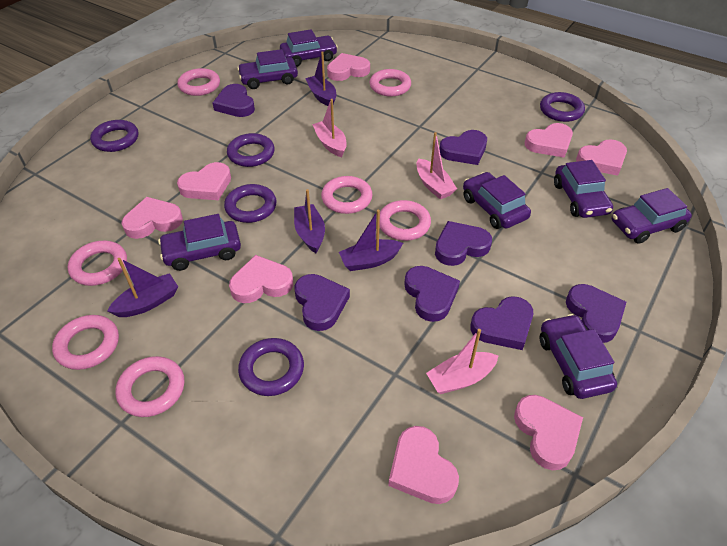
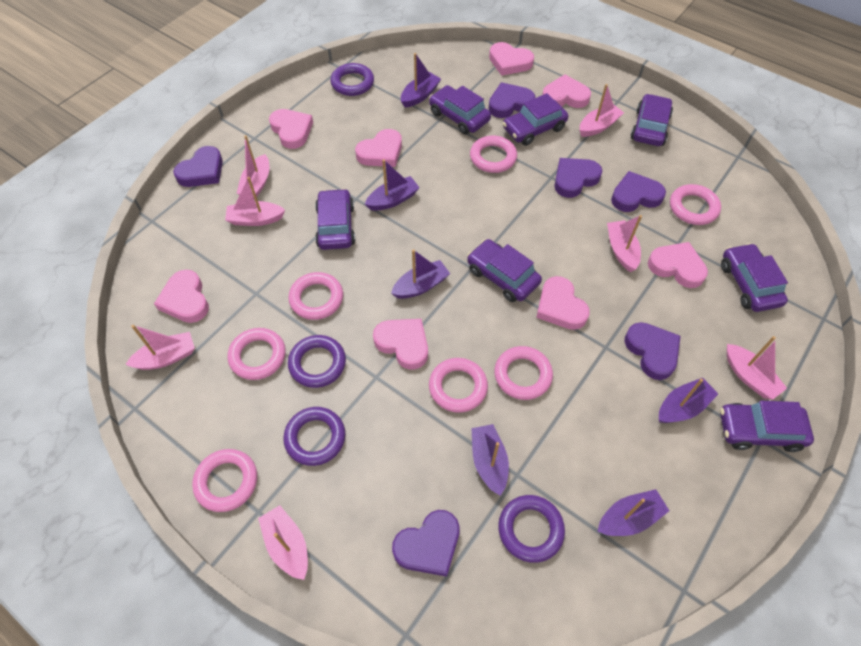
pink boat: [312,99,347,157] [416,132,457,199] [426,329,498,394] = 3 -> [125,325,195,370] [225,177,285,226] [236,135,269,200] [258,505,308,580] [580,84,624,137] [607,215,642,272] [727,336,787,400] = 7
purple boat: [107,258,178,317] [294,189,325,253] [305,51,336,106] [339,210,403,271] = 4 -> [365,159,420,211] [391,249,450,299] [401,53,441,108] [471,424,509,496] [597,489,669,536] [659,378,718,423] = 6
purple heart: [213,84,255,117] [295,274,350,331] [404,266,460,322] [435,221,492,266] [439,130,487,165] [471,296,533,350] [566,284,626,343] = 7 -> [173,146,223,187] [392,510,460,577] [489,82,535,118] [554,158,602,198] [611,171,666,212] [625,322,681,380] = 6
purple ring: [90,120,138,152] [224,184,277,223] [227,133,275,167] [238,338,304,396] [540,92,585,122] = 5 -> [283,407,345,466] [288,335,346,388] [330,63,374,96] [498,495,565,563] = 4

